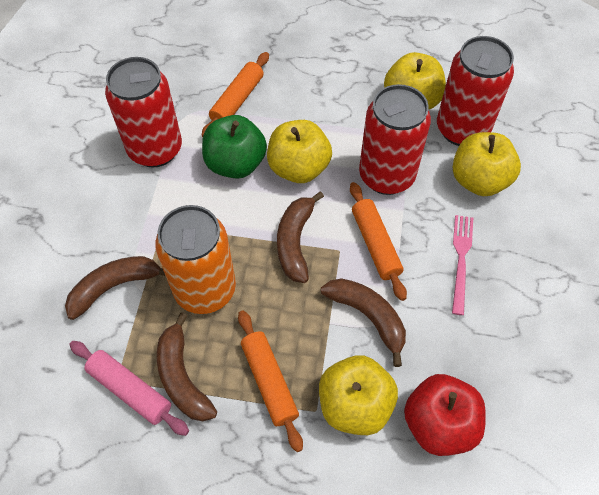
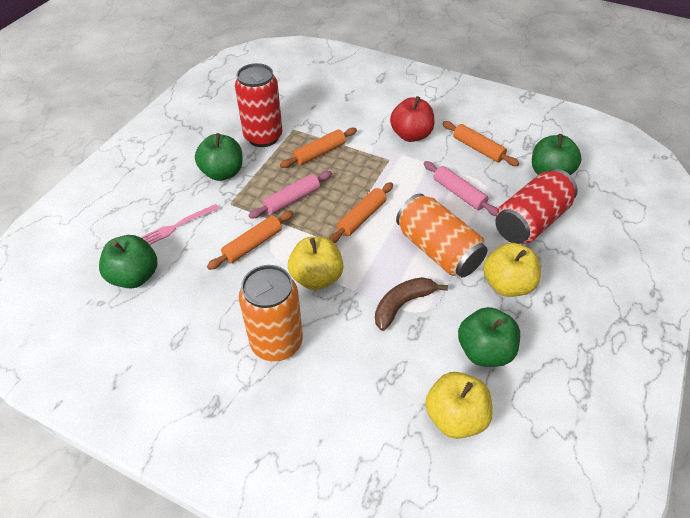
brown banana: [65,256,165,320] [157,312,217,421] [277,191,324,283] [321,278,406,367] = 4 -> [375,277,448,331] = 1
green apple: [202,115,267,179] = 1 -> [99,235,157,288] [195,133,243,181] [458,307,520,367] [532,134,582,175] = 4
orange can: [155,205,236,314] = 1 -> [239,265,303,361] [396,193,487,277] = 2
orange rolling pin: [202,52,269,137] [238,310,303,452] [350,182,407,301] = 3 -> [207,211,294,270] [280,127,357,168] [329,182,393,243] [442,121,519,166] = 4
pink rolling pin: [69,341,189,436] = 1 -> [249,171,332,218] [424,161,498,216] = 2
red can: [105,57,182,167] [359,84,431,195] [437,36,514,146] = 3 -> [235,63,282,147] [495,169,578,244] = 2
yellow apple: [267,120,332,183] [319,355,398,435] [384,52,446,110] [453,132,521,196] = 4 -> [288,237,343,290] [425,372,493,439] [483,243,541,297] = 3

